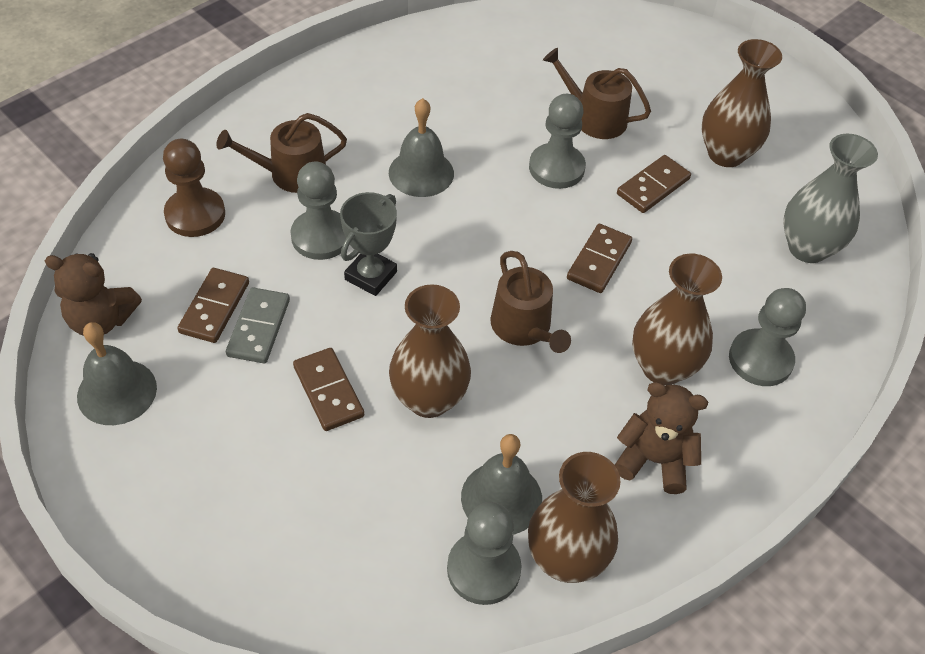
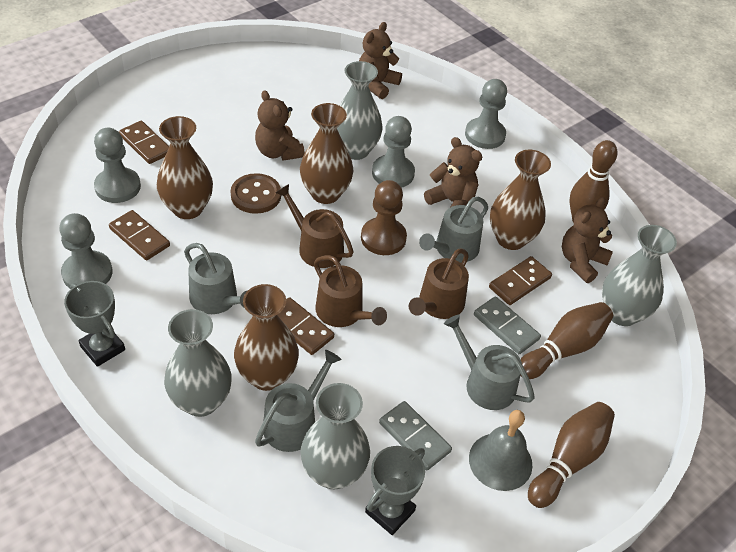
brown bowling pin: none = 0 -> [520,302,613,379] [528,402,615,508] [569,140,617,223] = 3
brown button: none = 0 -> [230,173,281,214] = 1
brown teddy bear: [45,253,142,336] [615,382,708,494] = 2 -> [255,90,305,161] [359,22,402,99] [424,137,482,207] [562,197,613,283] = 4
grey bell: [77,322,157,425] [389,98,454,197] [461,434,542,535] = 3 -> [469,410,532,491] = 1
grey domino: [226,287,290,363] = 1 -> [379,401,452,471] [474,296,541,354] = 2
grey trophy: [340,192,397,296] = 1 -> [64,281,125,367] [365,446,425,535] = 2
grey vase: [783,134,878,263] = 1 -> [164,309,232,417] [300,383,370,489] [337,61,383,160] [602,225,677,326] = 4
grey watering can: none = 0 -> [184,243,247,314] [255,350,342,452] [419,197,488,263] [444,315,535,410] = 4

